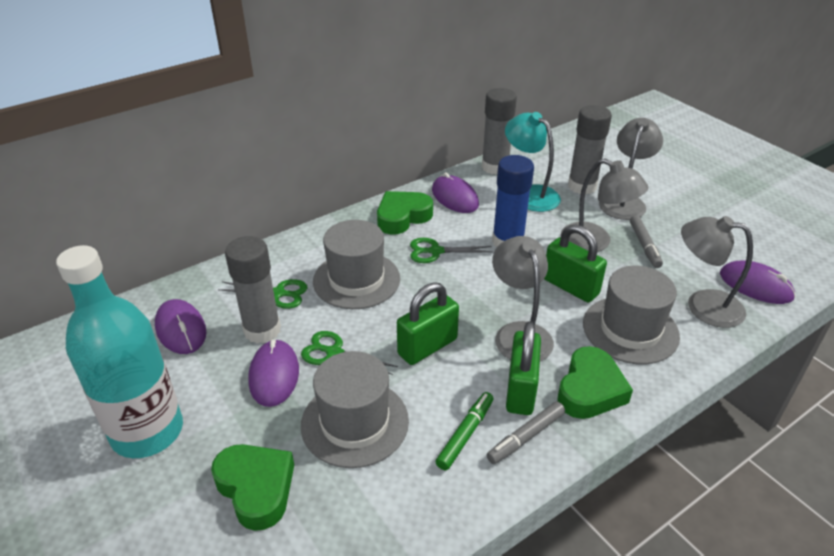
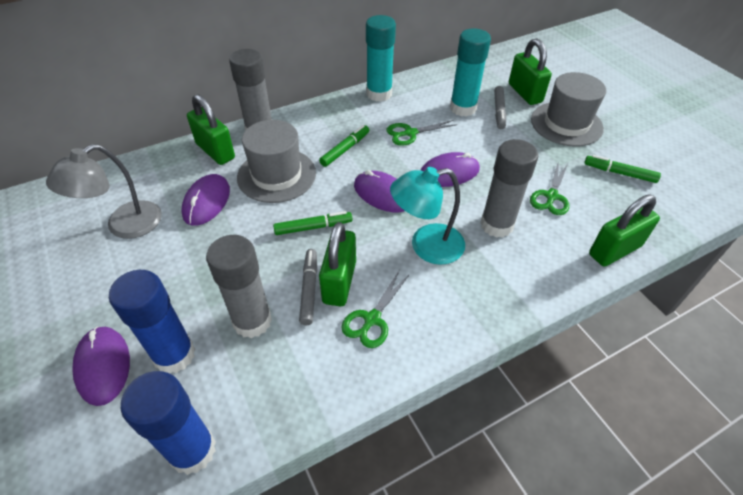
blue glue stick: [492,155,534,247] = 1 -> [109,270,195,373] [121,371,216,475] = 2
green heart: [211,444,294,531] [377,191,433,235] [557,346,633,419] = 3 -> none = 0
green marker: [435,392,494,470] = 1 -> [273,211,352,235] [319,125,369,167] [584,155,661,183] = 3
green padlock: [397,282,459,365] [506,321,541,415] [544,225,607,302] = 3 -> [187,94,235,165] [319,222,356,306] [509,39,552,105] [589,195,660,267] = 4
grey hat: [301,351,409,468] [313,220,400,309] [583,266,680,364] = 3 -> [237,120,316,203] [531,72,606,147] = 2
grey lamp: [492,236,554,361] [561,158,649,252] [599,118,663,220] [681,216,753,328] = 4 -> [46,144,162,239] = 1
turquoise bottle: [56,245,183,458] = 1 -> none = 0
turquoise glue stick: none = 0 -> [366,15,396,102] [450,28,491,117] = 2

